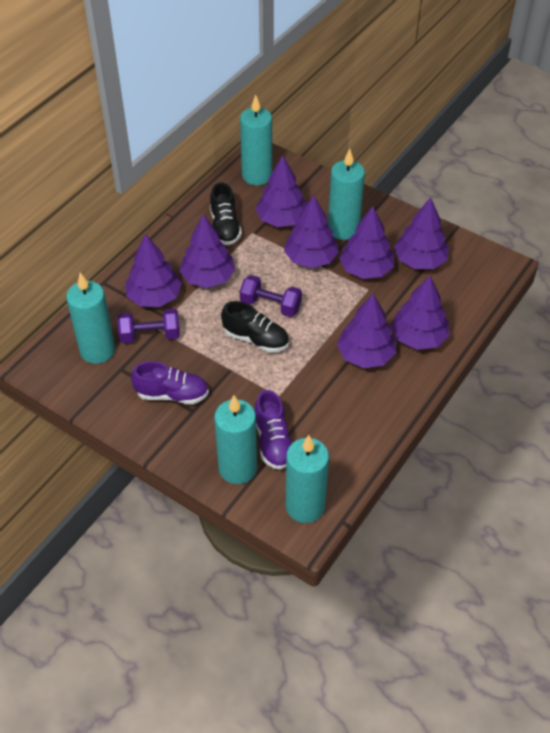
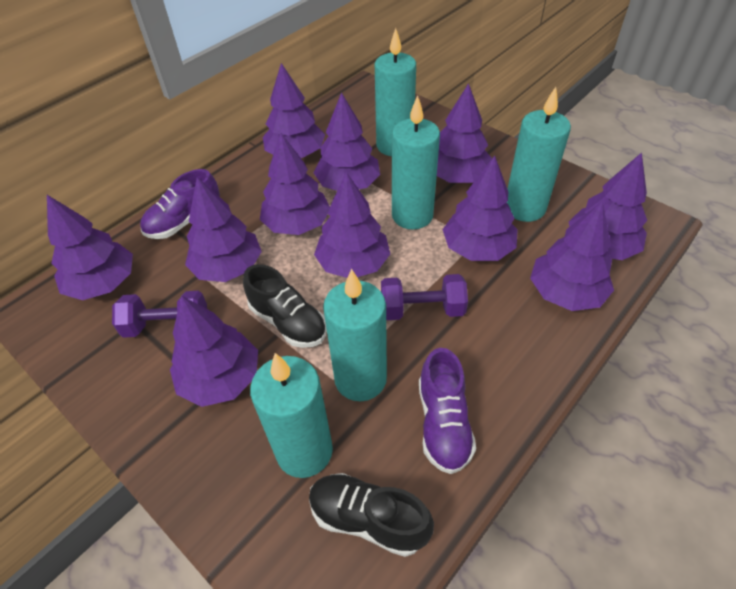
purple tree: [125,234,182,307] [179,214,235,288] [255,155,307,227] [284,195,339,268] [337,294,396,368] [339,206,394,279] [391,276,449,350] [394,197,449,269] = 8 -> [47,195,133,300] [170,296,258,407] [185,177,262,282] [260,133,330,235] [263,63,325,158] [314,92,380,191] [314,172,390,278] [437,83,492,183] [442,156,518,261] [530,201,614,311] [569,152,647,260] = 11

